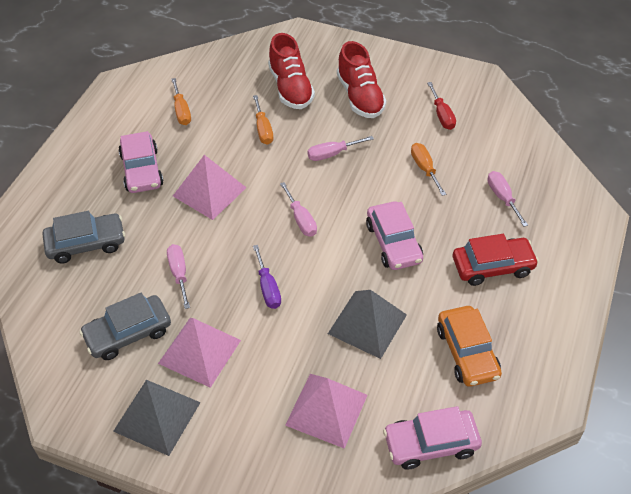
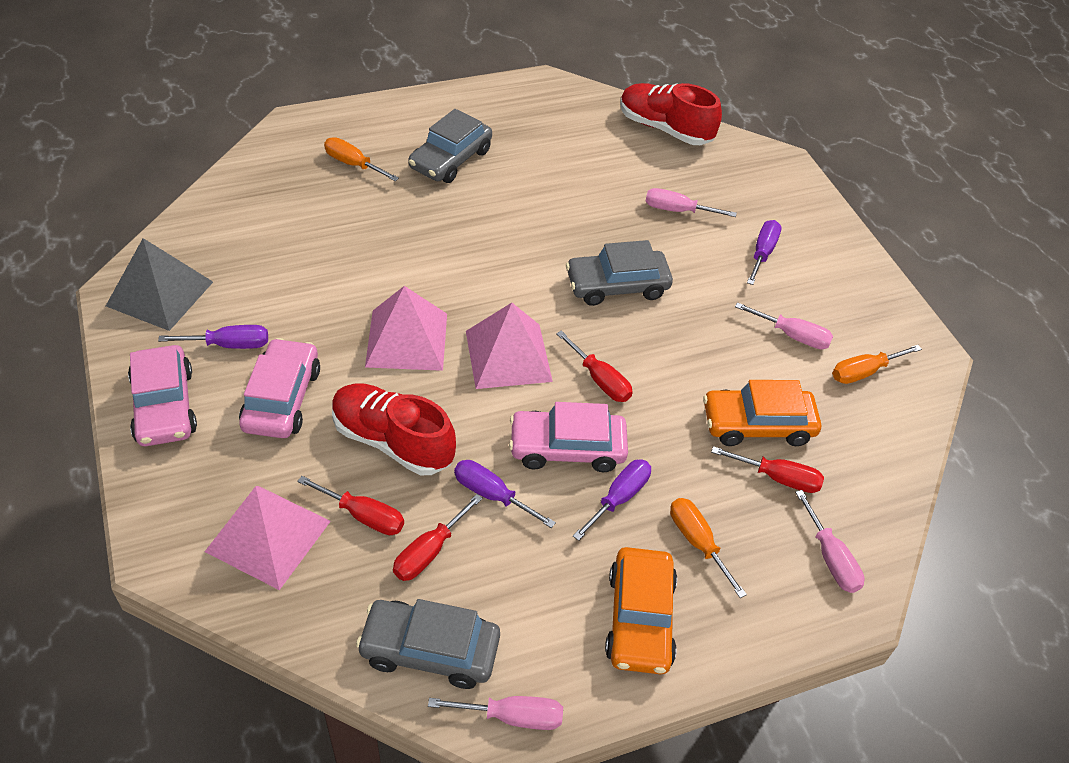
grey car: [42,211,125,264] [79,293,171,360] = 2 -> [356,599,500,689] [408,109,492,183] [566,240,673,306] = 3
grey pyramid: [113,380,201,456] [328,290,407,359] = 2 -> [106,238,213,331] = 1
orange car: [437,306,502,387] = 1 -> [605,547,677,674] [703,380,821,446] = 2
purple screwdriver: [253,245,281,309] = 1 -> [158,325,268,349] [454,460,556,528] [573,459,651,541] [747,220,782,285] = 4
red car: [453,234,539,286] = 1 -> none = 0
red screwdriver: [427,82,456,130] = 1 -> [297,476,404,535] [393,494,483,581] [556,330,633,402] [711,446,824,493] = 4

